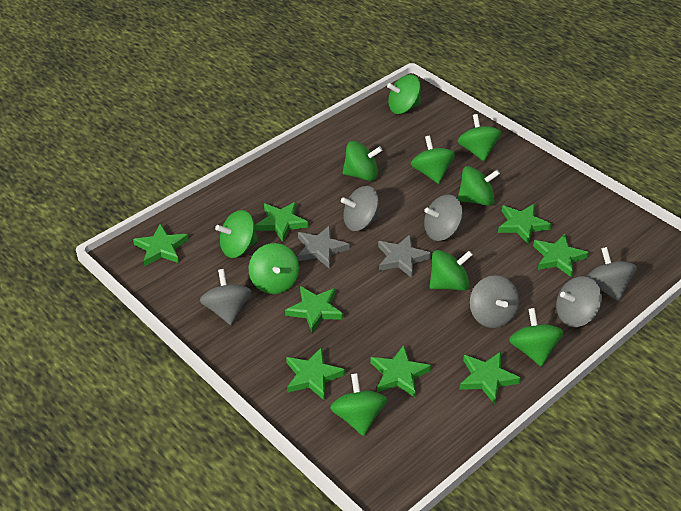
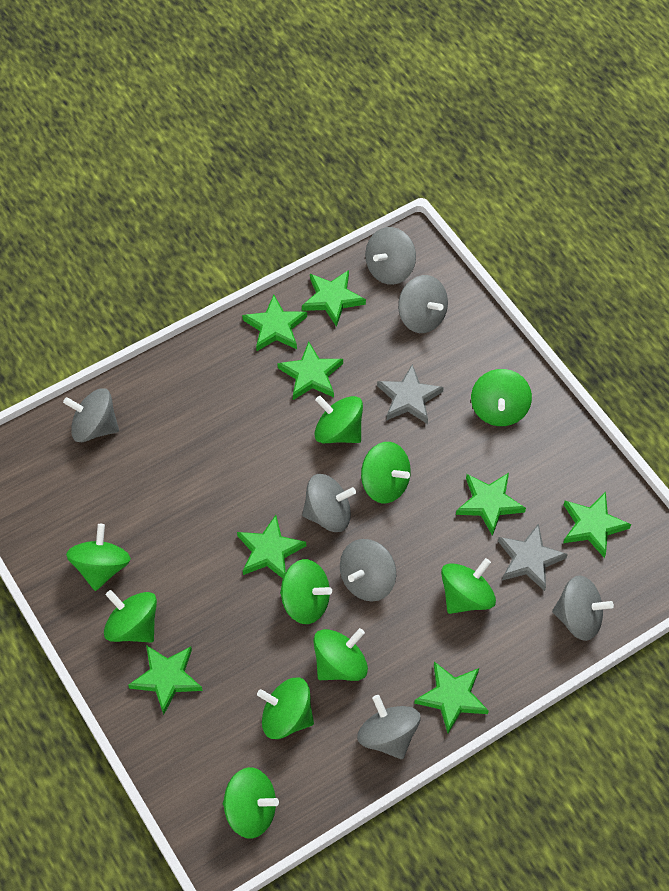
grey spinning top: [200,269,252,325] [341,186,380,231] [424,194,463,241] [470,275,519,328] [556,276,602,327] [587,247,637,301] = 6 -> [63,388,119,442] [302,474,356,532] [340,539,396,602] [357,695,420,759] [365,227,416,285] [398,275,448,333] [552,575,614,641] = 7

